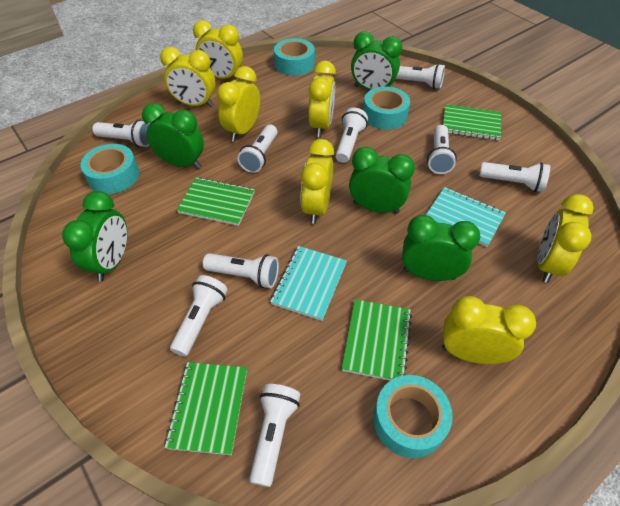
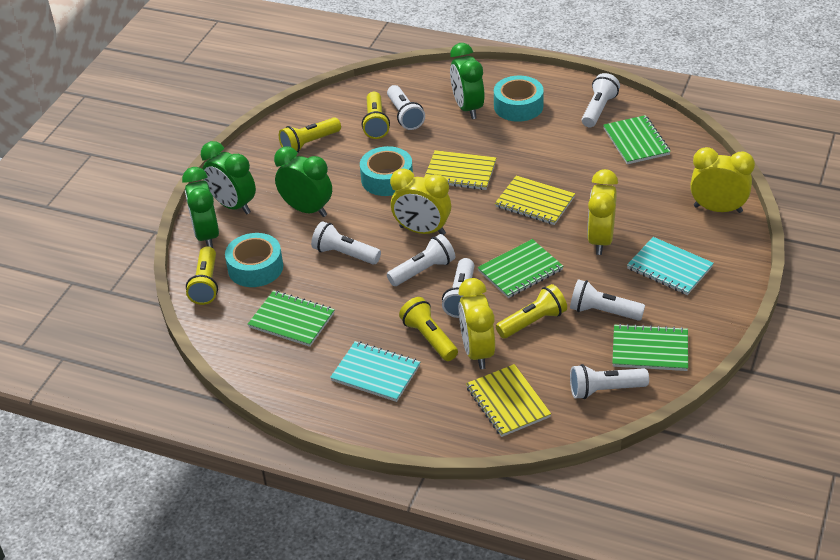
green clock: [62,191,127,282] [142,103,204,169] [349,147,415,214] [351,32,402,90] [402,215,481,281] = 5 -> [182,167,219,248] [201,141,256,214] [274,147,332,217] [450,43,484,119] = 4
turquoise tape: [80,144,139,194] [274,38,315,76] [363,86,410,130] [374,375,453,458] = 4 -> [225,233,283,287] [360,146,413,196] [494,76,544,122] = 3
white flashlight: [93,120,150,147] [170,275,228,357] [203,253,279,288] [237,125,277,173] [249,384,300,487] [335,108,368,163] [396,64,445,89] [427,125,457,174] [479,162,550,192] = 9 -> [311,221,381,265] [387,85,425,130] [387,234,455,286] [442,258,474,318] [570,279,645,321] [570,364,649,399] [582,73,620,128] = 7
yellow clock: [160,47,216,107] [193,20,243,79] [217,66,260,142] [301,139,334,224] [308,61,336,137] [442,296,536,364] [537,194,594,283] = 7 -> [390,168,451,235] [459,278,495,369] [587,169,618,255] [690,147,755,213] = 4
yellow flashlight: none = 0 -> [186,246,218,305] [279,117,341,152] [362,92,390,139] [399,297,458,361] [496,284,567,338] = 5
yellow notebook: none = 0 -> [424,150,496,190] [466,364,551,437] [495,175,575,225] = 3

